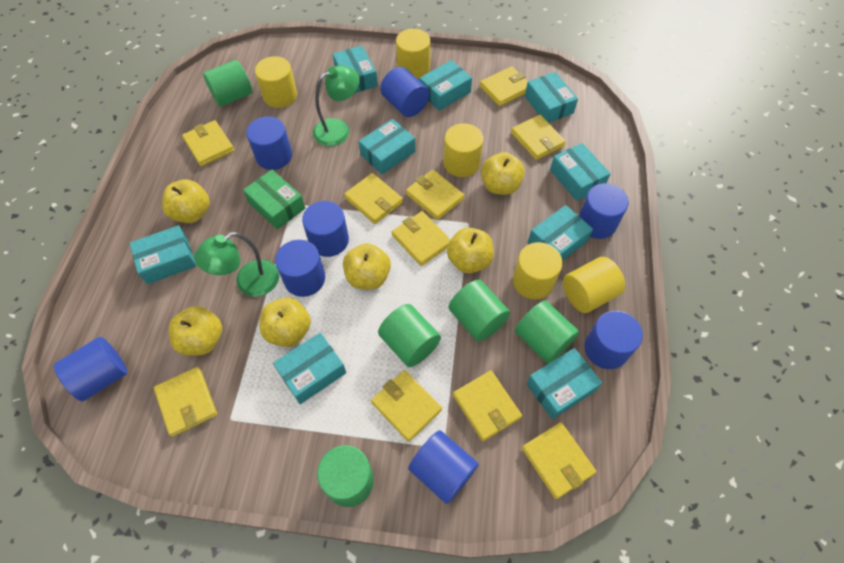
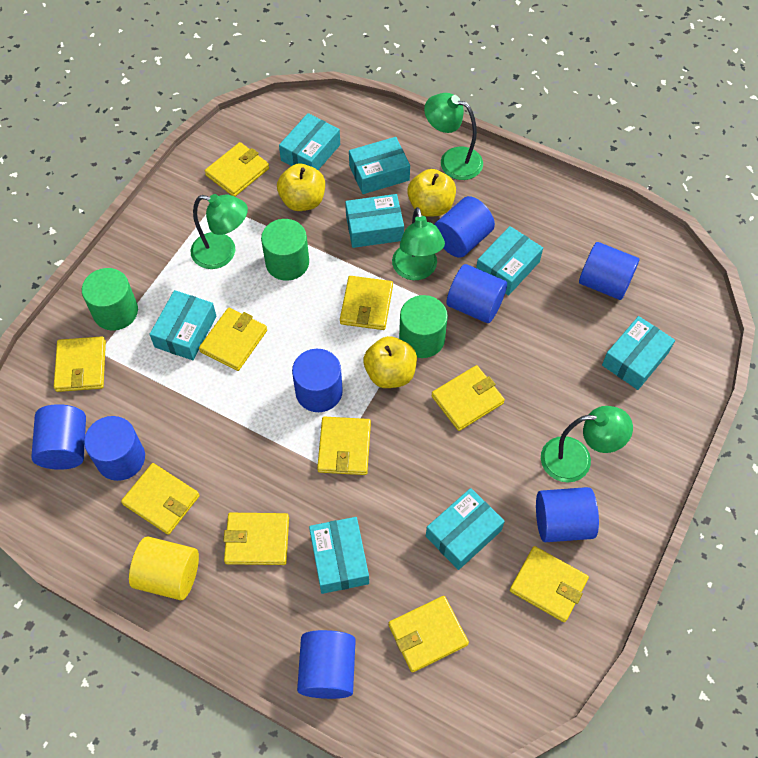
green box: [243,170,305,230] = 1 -> none = 0
green cylinder: [203,60,252,107] [317,445,374,507] [378,304,441,367] [449,280,510,341] [515,301,579,364] = 5 -> [82,268,138,331] [261,219,309,281] [399,295,448,358] = 3
green lamp: [194,232,279,297] [313,65,359,146] = 2 -> [190,194,248,269] [392,207,445,280] [424,93,483,180] [541,406,633,483] = 4
turquoise box: [130,225,196,284] [273,333,346,404] [333,45,378,93] [359,119,415,175] [419,60,472,111] [525,72,578,123] [526,348,602,419] [528,205,593,261] [550,143,611,201] = 9 -> [149,290,217,360] [279,113,340,170] [309,517,369,594] [345,194,404,248] [349,137,410,194] [426,488,505,570] [476,226,543,296] [602,316,675,390] = 8
yellow apple: [162,180,210,223] [169,306,222,356] [260,297,311,347] [343,243,391,290] [447,228,494,273] [481,152,525,195] = 6 -> [277,163,325,211] [364,336,417,388] [407,169,456,217] = 3
yellow cylinder: [255,56,297,108] [396,29,431,79] [443,123,483,177] [513,242,563,299] [563,257,625,313] = 5 -> [129,537,199,600] = 1

